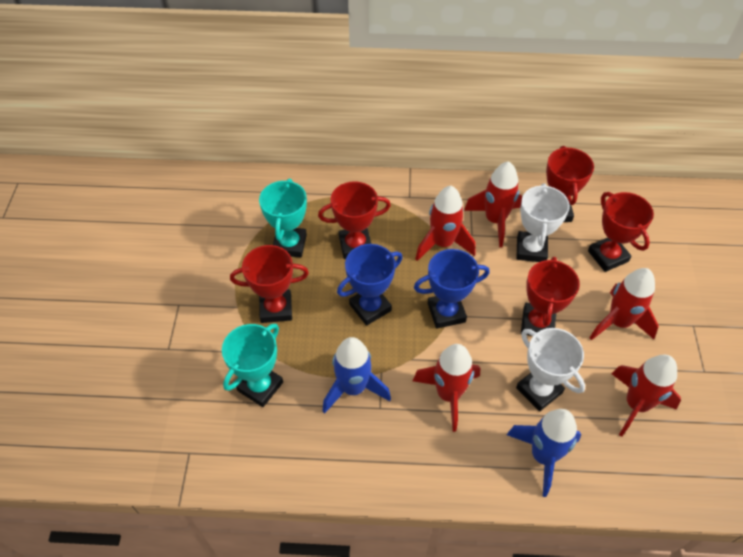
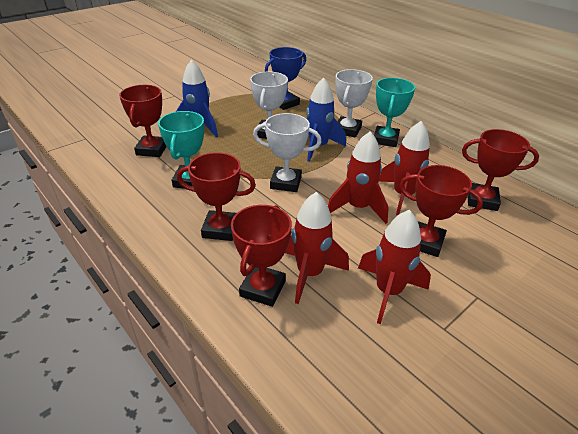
blue trophy: [337,244,403,326] [414,249,490,329] = 2 -> [265,47,306,110] = 1
red rocket: [413,344,480,432] [415,186,476,261] [464,161,522,247] [590,268,659,340] [612,354,681,436] = 5 -> [285,192,349,304] [328,131,389,224] [358,210,431,324] [379,121,430,215] = 4
white trophy: [516,183,570,262] [516,328,585,412] = 2 -> [250,72,288,139] [253,113,321,192] [335,69,373,137] = 3

